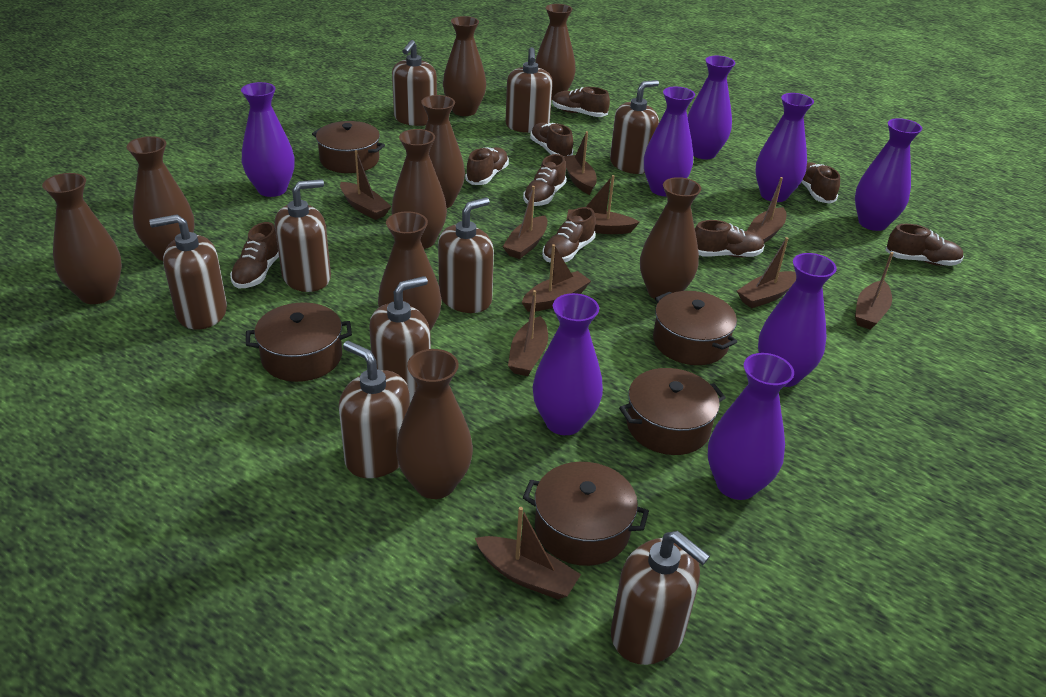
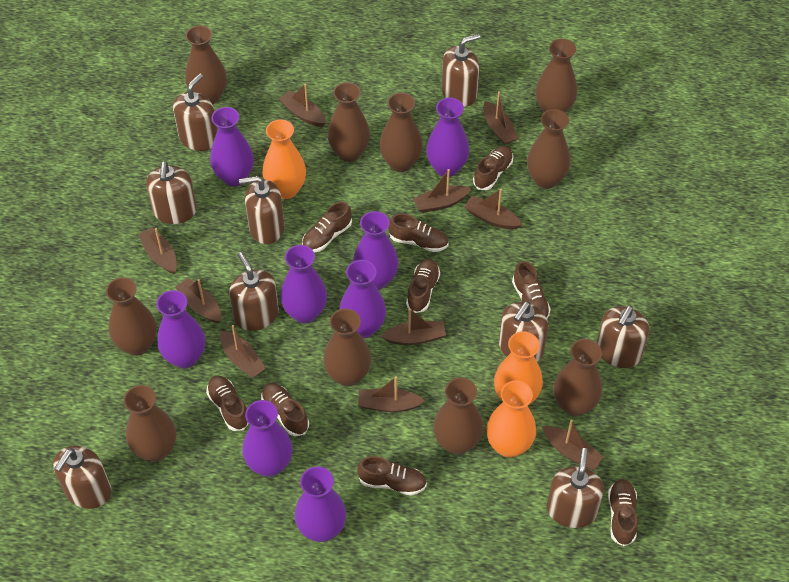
brown pot: [246,303,352,382] [312,121,385,173] [523,462,649,566] [619,368,726,455] [653,291,737,365] = 5 -> none = 0
brown vase: [42,173,122,304] [127,136,195,261] [378,211,442,331] [392,129,447,249] [396,349,473,499] [421,95,465,208] [443,16,486,116] [535,4,576,100] [640,177,701,299] = 9 -> [106,277,157,356] [124,385,176,462] [185,25,227,105] [323,309,371,387] [327,82,370,162] [379,93,423,172] [433,378,483,454] [527,109,571,189] [536,39,577,113] [553,339,602,416] = 10
orange vase: none = 0 -> [262,119,306,199] [486,381,536,458] [494,331,543,406] = 3

